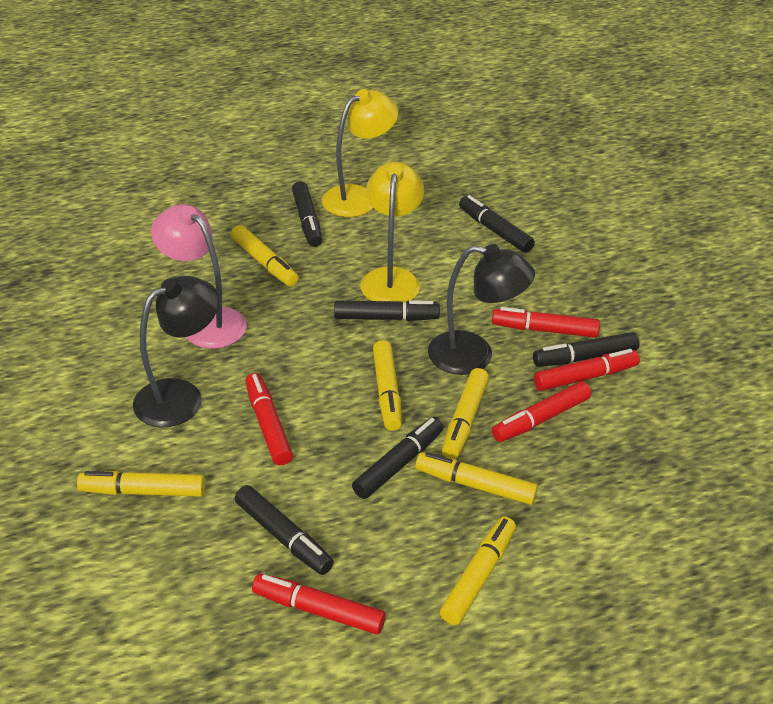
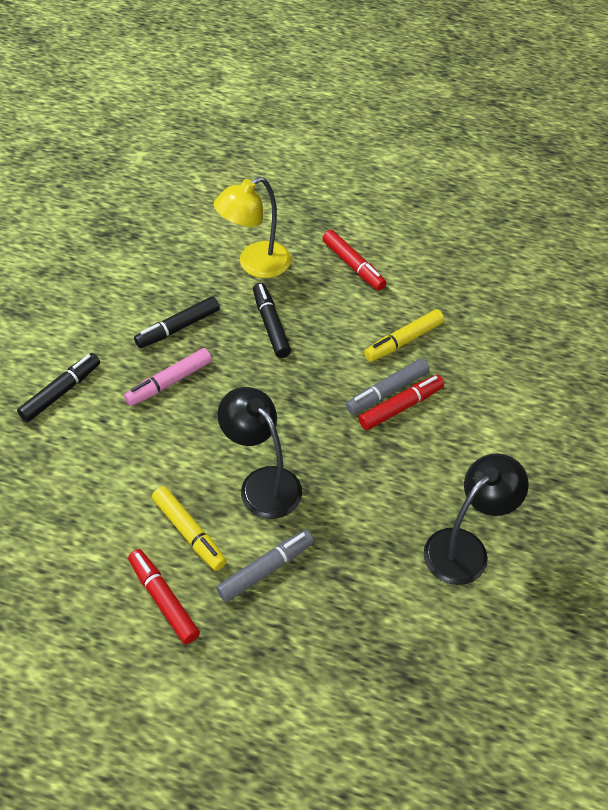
black marker: [235,485,334,575] [292,181,322,247] [334,300,440,321] [352,417,444,499] [459,195,535,253] [533,332,640,367] = 6 -> [17,353,100,422] [134,296,220,348] [253,283,291,358] = 3
grey marker: none = 0 -> [216,530,314,602] [346,358,429,415] = 2
pink lamp: [151,204,247,349] = 1 -> none = 0
pink marker: none = 0 -> [124,348,212,406] = 1
red marker: [245,373,293,466] [252,573,386,634] [492,307,600,338] [492,381,591,442] [534,349,640,391] = 5 -> [128,549,200,644] [322,230,387,291] [358,375,444,430] = 3
yellow lamp: [322,89,398,217] [360,162,424,302] = 2 -> [214,177,291,278] = 1
yellow marker: [77,471,205,497] [231,225,299,286] [373,340,402,431] [415,452,538,505] [440,516,516,625] [442,368,489,459] = 6 -> [152,486,227,571] [364,309,444,362] = 2

